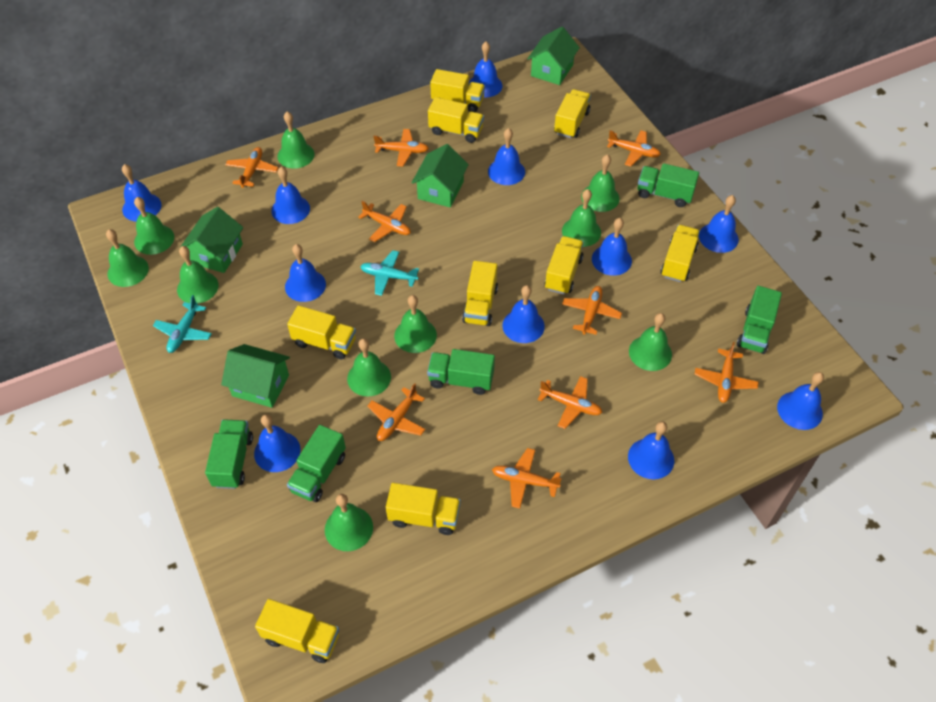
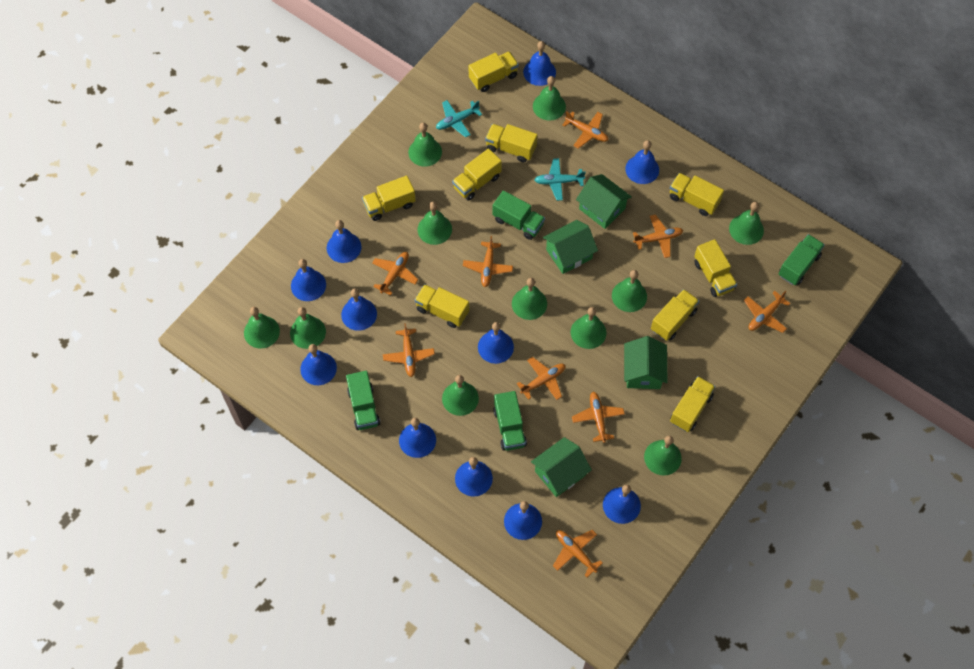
green bell: [106,229,149,287] [134,197,174,255] [177,246,219,303] [277,112,315,169] [325,494,373,551] [347,338,391,397] [394,295,437,353] [562,189,601,247] [581,154,620,212] [629,313,672,371] = 10 -> [244,307,280,349] [290,307,326,349] [408,123,442,167] [418,202,452,245] [442,375,479,416] [512,278,547,320] [533,76,566,121] [571,307,606,349] [612,270,647,312] [644,436,682,476] [729,202,764,245] = 11
green truck: [205,420,253,489] [287,425,346,502] [427,349,495,395] [638,163,699,207] [737,286,782,354] = 5 -> [346,371,380,430] [493,190,545,240] [493,391,527,451] [779,234,825,285] = 4

